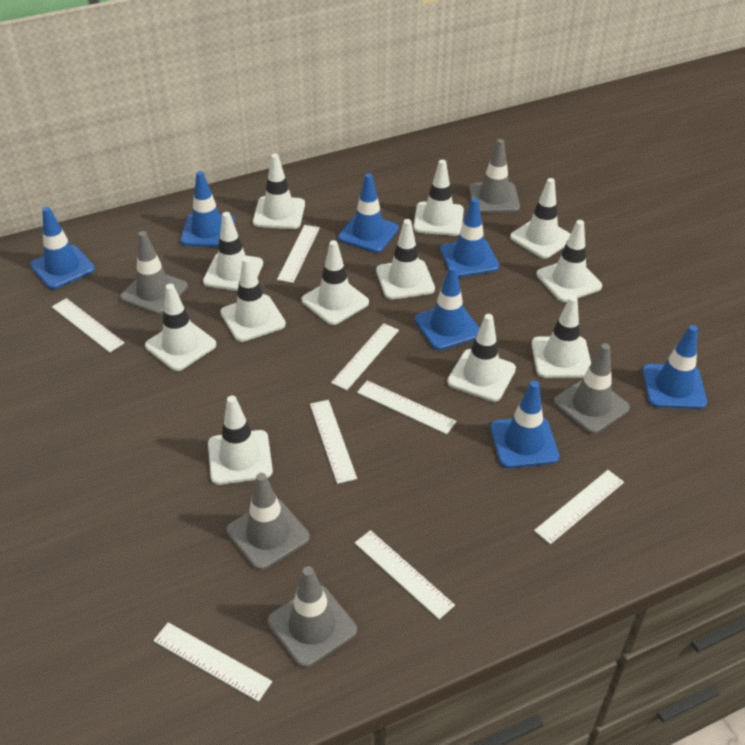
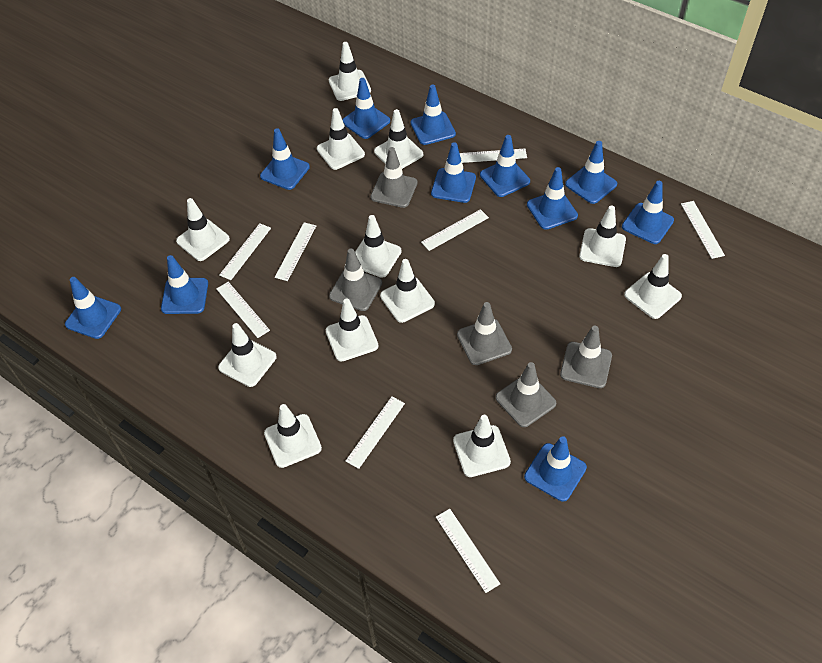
blue traffic cone: [30,207,95,289] [180,171,235,247] [338,173,399,253] [415,265,480,350] [440,198,499,277] [490,381,559,468] [642,325,707,409] = 7 -> [65,277,121,339] [161,255,208,314] [260,128,310,190] [342,78,390,139] [411,85,456,145] [431,142,476,203] [480,135,530,197] [524,436,587,502] [527,167,578,230] [565,141,617,204] [622,181,674,244] = 11

